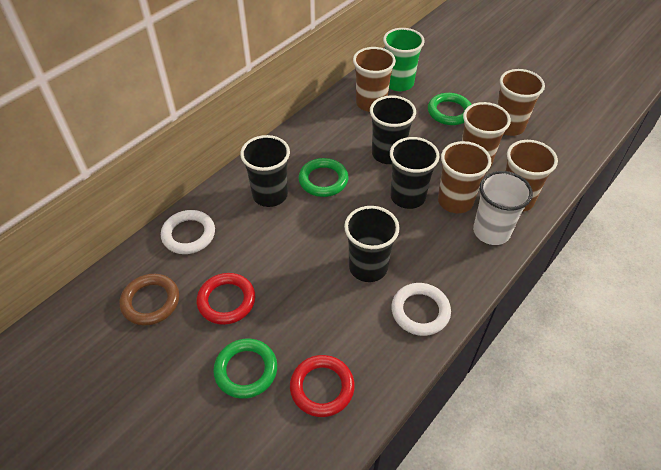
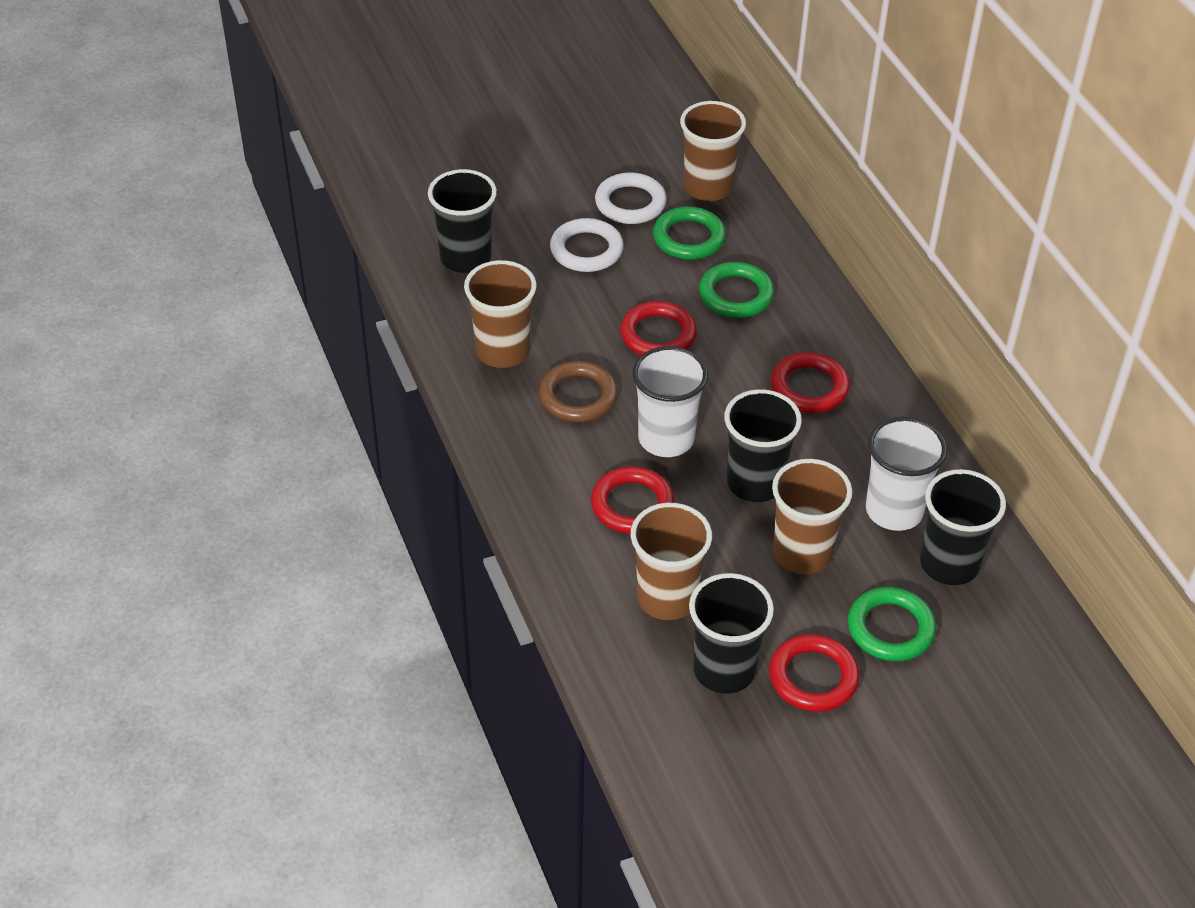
brown cup: [353,47,396,112] [438,141,491,213] [462,102,511,166] [497,69,545,136] [506,140,558,212] = 5 -> [464,260,537,368] [631,503,712,620] [680,101,746,201] [772,459,852,574] = 4
green cup: [383,28,425,91] = 1 -> none = 0
red ring: [196,273,255,325] [290,355,355,417] = 2 -> [591,466,674,534] [620,301,697,355] [769,634,860,712] [771,352,850,413] = 4
white cup: [473,171,533,245] = 1 -> [633,346,708,457] [866,417,947,531] = 2

